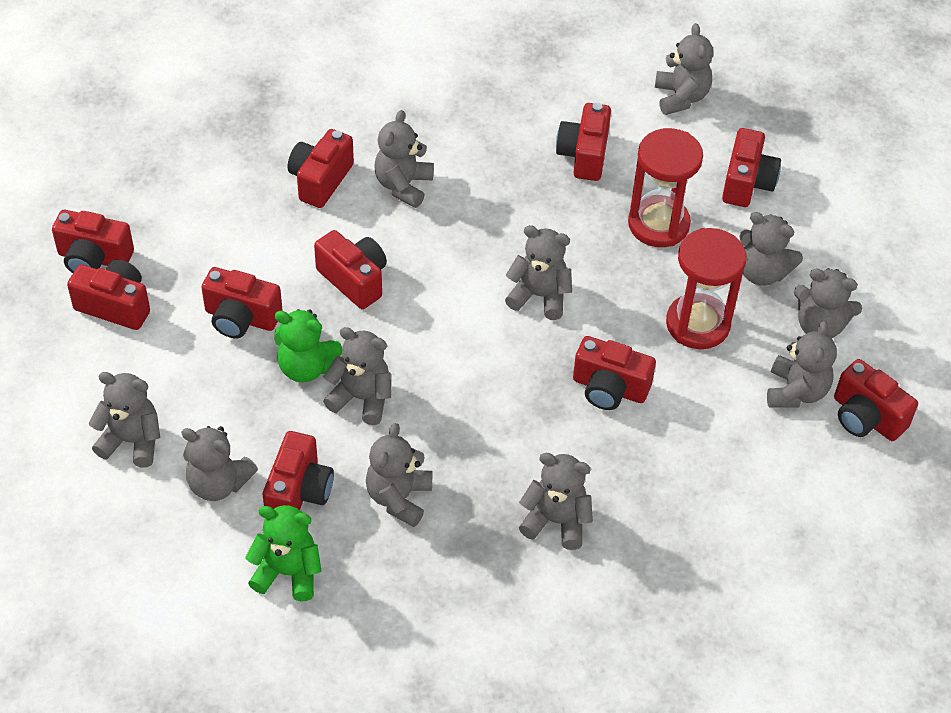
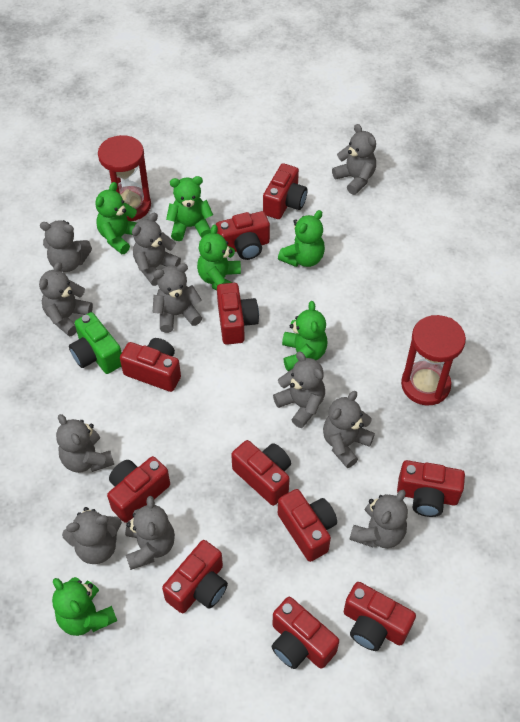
green camera: none = 0 -> [69,312,122,374] = 1
green teddy bear: [245,505,321,601] [274,309,342,382] = 2 -> [52,577,117,636] [95,182,137,254] [166,176,213,241] [197,225,241,290] [278,210,325,267] [282,301,327,371] = 6
red camera: [52,210,134,273] [67,259,150,330] [202,267,283,338] [263,431,334,510] [288,129,354,208] [314,230,387,309] [556,103,611,181] [573,336,656,410] [722,128,781,207] [834,359,918,441] = 10 -> [107,456,170,523] [120,338,181,392] [162,540,228,613] [216,211,270,260] [217,283,259,345] [231,440,291,506] [263,163,308,219] [271,597,339,669] [278,489,337,562] [344,582,416,651] [397,460,465,517] = 11

